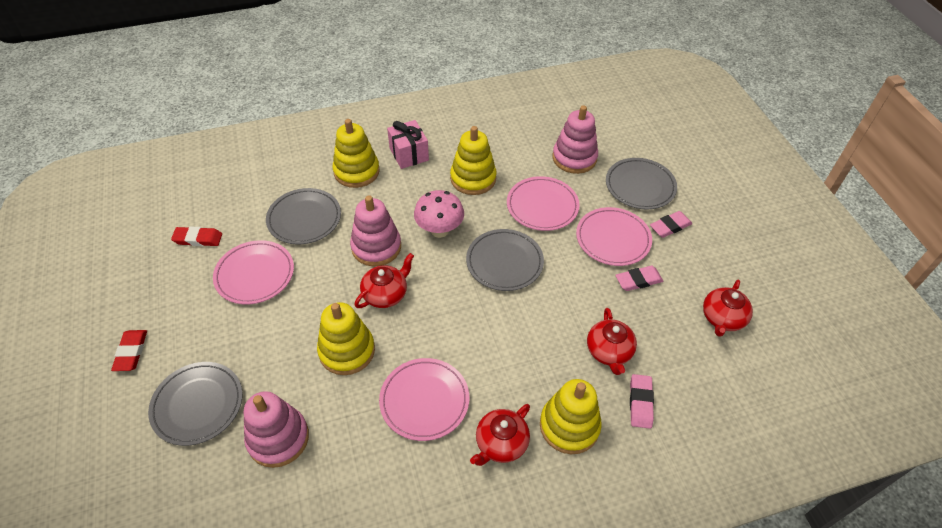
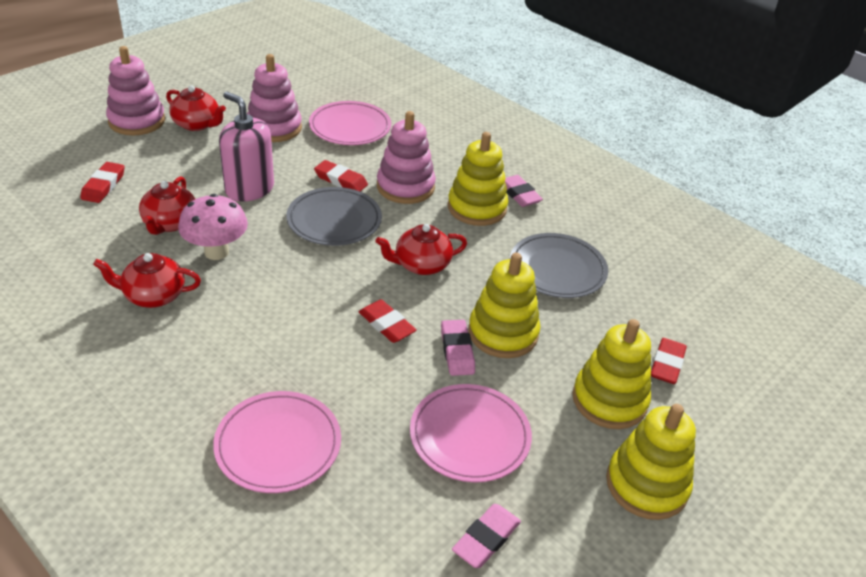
grey plate: [148,362,243,446] [266,188,341,244] [466,229,544,291] [606,158,677,210] = 4 -> [286,187,382,246] [510,233,608,298] = 2
pink gift: [387,120,429,169] = 1 -> none = 0
pink plate: [213,240,294,304] [379,358,469,441] [507,176,580,231] [576,207,652,266] = 4 -> [213,391,341,493] [309,101,391,145] [410,384,532,483] = 3
pink soap dispenser: none = 0 -> [219,92,274,202] = 1
red eraser: [111,330,147,371] [171,227,222,246] = 2 -> [80,162,125,203] [314,160,368,191] [359,300,417,343] [651,338,687,384] = 4

